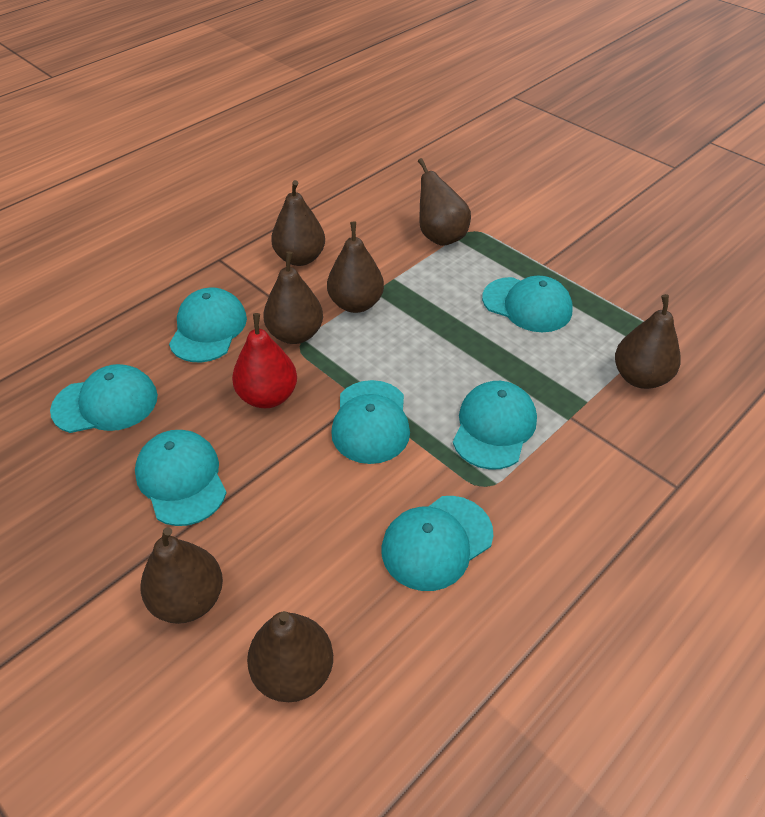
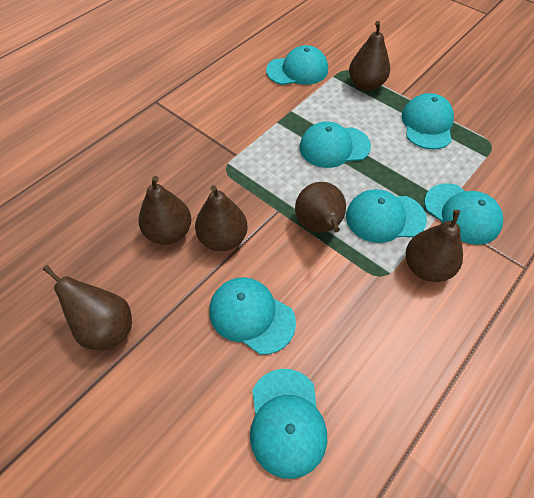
brown pear: [141,527,223,624] [247,611,333,702] [263,251,323,344] [271,180,325,266] [327,222,384,313] [418,158,471,246] [615,294,681,389] = 7 -> [43,265,132,350] [139,176,191,245] [195,185,248,251] [295,182,346,233] [349,21,390,91] [406,210,463,282] = 6
red pear: [232,313,297,408] = 1 -> none = 0

